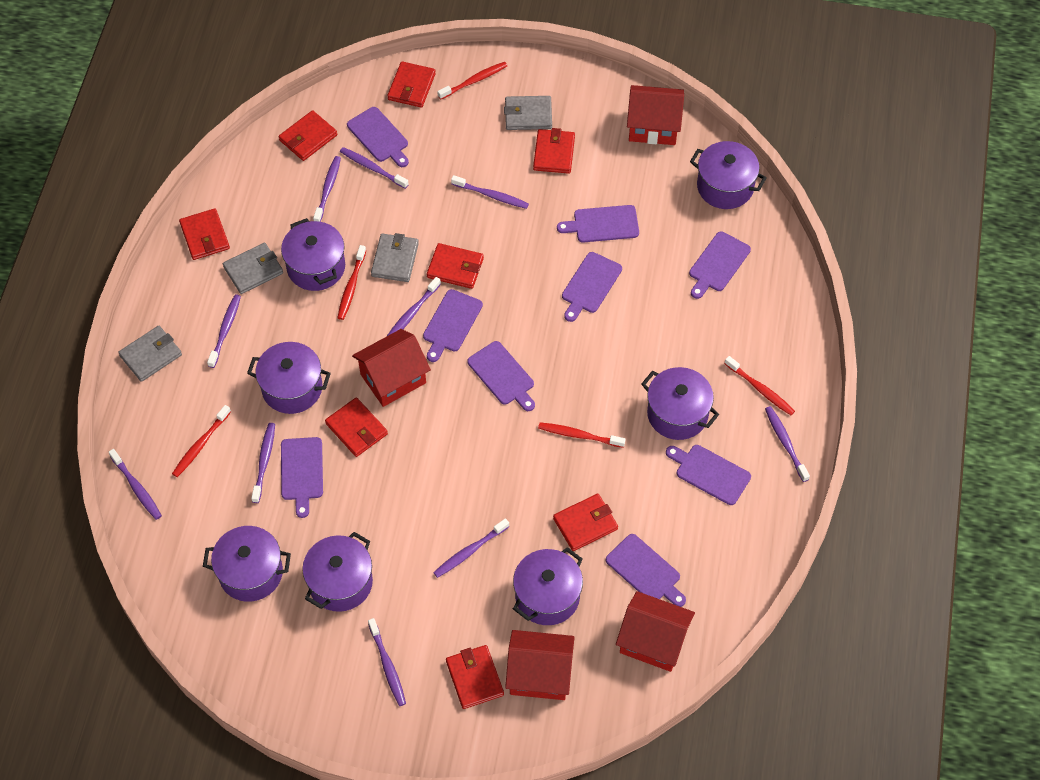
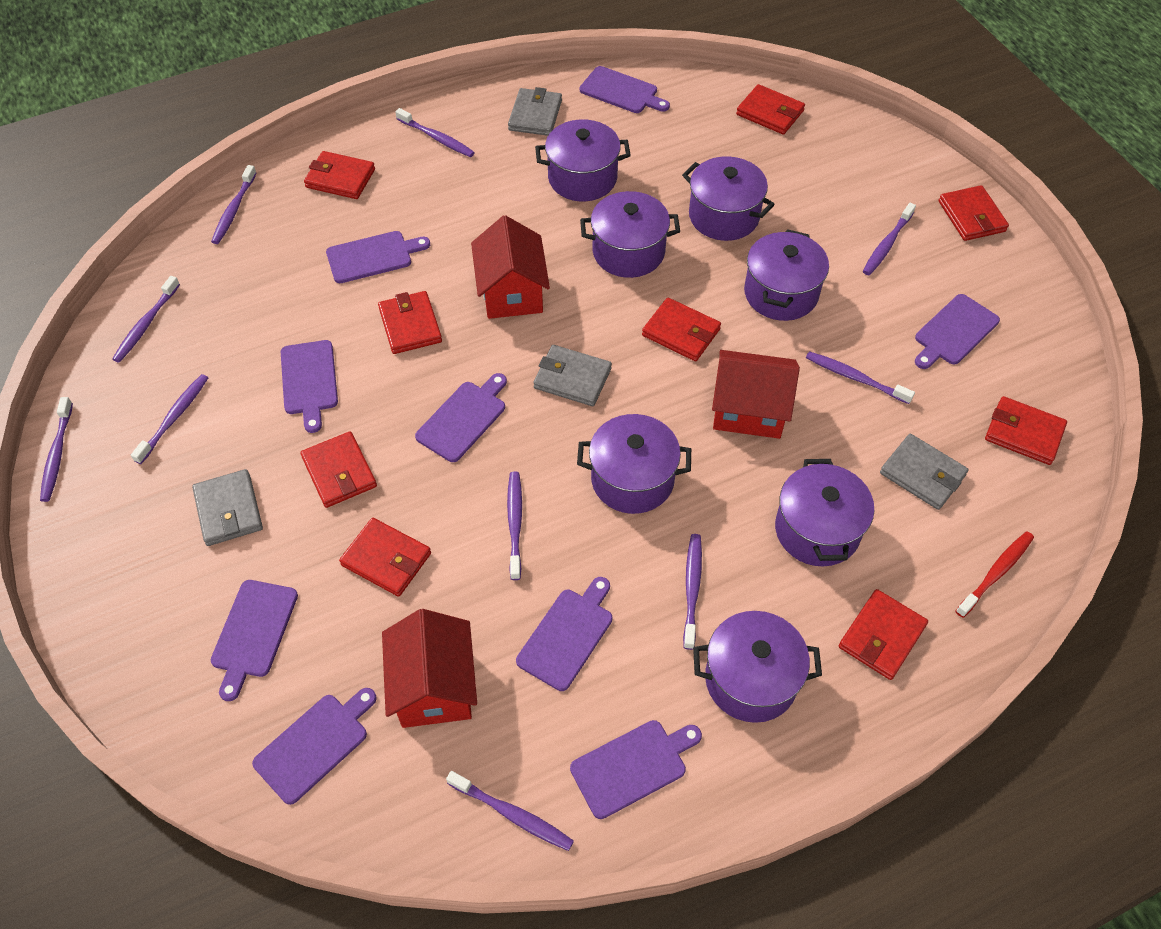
red house: [352,329,431,407] [505,630,575,700] [616,591,695,672] [627,85,684,145] = 4 -> [382,609,477,728] [471,215,550,319] [712,350,800,439] = 3
red toothbrush: [172,405,231,477] [338,245,366,320] [437,62,507,100] [538,422,626,448] [724,356,795,415] = 5 -> [955,532,1034,618] = 1
red wallet: [179,208,230,260] [279,110,337,161] [325,397,388,457] [387,61,436,108] [427,243,484,289] [446,645,504,709] [533,128,575,174] [553,494,618,551] = 8 -> [300,431,377,508] [304,151,375,199] [339,518,431,597] [378,291,442,354] [642,298,721,361] [736,84,805,135] [839,589,928,680] [939,185,1009,241] [985,396,1067,465] = 9

